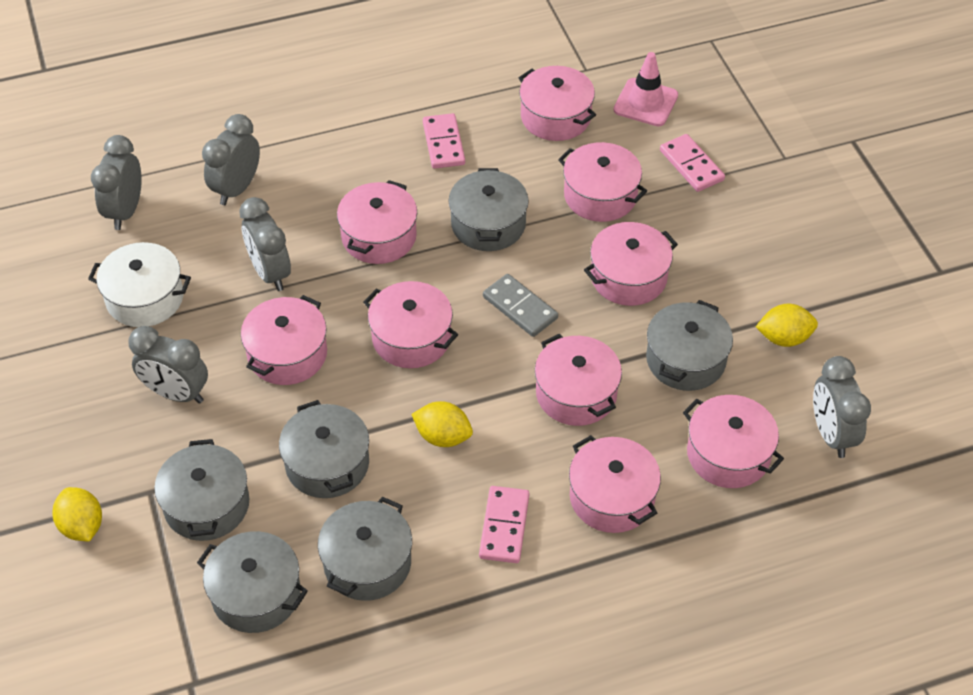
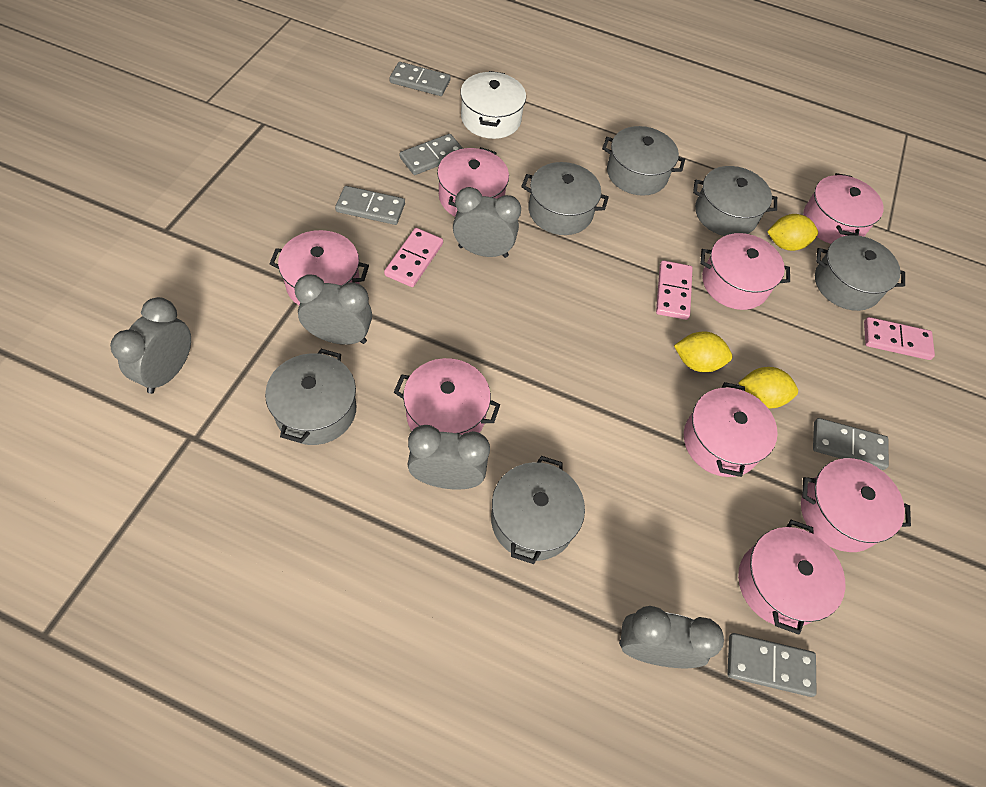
grey domino: [483,274,558,337] = 1 -> [335,186,405,225] [389,62,450,96] [400,134,463,175] [727,633,817,697] [813,418,889,470] = 5
pink pot: [241,295,327,385] [337,180,417,264] [363,281,458,368] [519,66,596,141] [535,334,622,426] [558,142,647,222] [569,435,661,533] [584,222,678,306] [683,395,784,488] = 9 -> [270,230,369,305] [394,358,500,435] [437,147,509,217] [684,382,778,477] [700,233,790,310] [738,520,845,635] [801,458,911,552] [803,173,884,244] = 8
pink traffic cone: [614,52,678,126] = 1 -> none = 0

